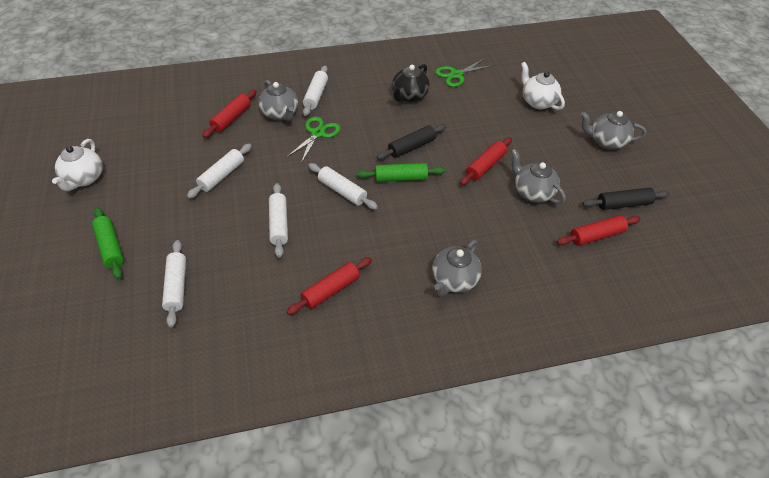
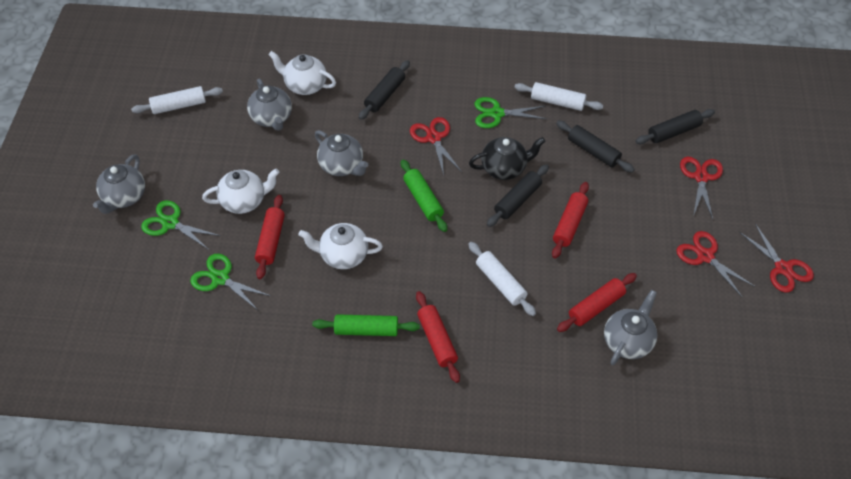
black rolling pin: [377,124,446,160] [583,188,670,210] = 2 -> [359,60,410,120] [487,164,549,227] [556,121,635,173] [636,109,715,144] = 4
green scissors: [287,117,341,163] [435,58,494,87] = 2 -> [141,200,221,250] [190,254,271,310] [475,97,547,128] = 3
red scissors: none = 0 -> [410,117,462,175] [676,231,756,297] [680,157,723,219] [739,223,814,292] = 4
white rolling pin: [162,240,186,327] [187,144,252,199] [269,183,288,258] [303,66,328,116] [308,163,378,210] = 5 -> [131,86,223,114] [468,242,536,316] [514,82,603,111] = 3
white teapot: [52,139,103,191] [521,62,565,110] = 2 -> [202,169,280,214] [268,51,336,95] [298,223,383,269] = 3

